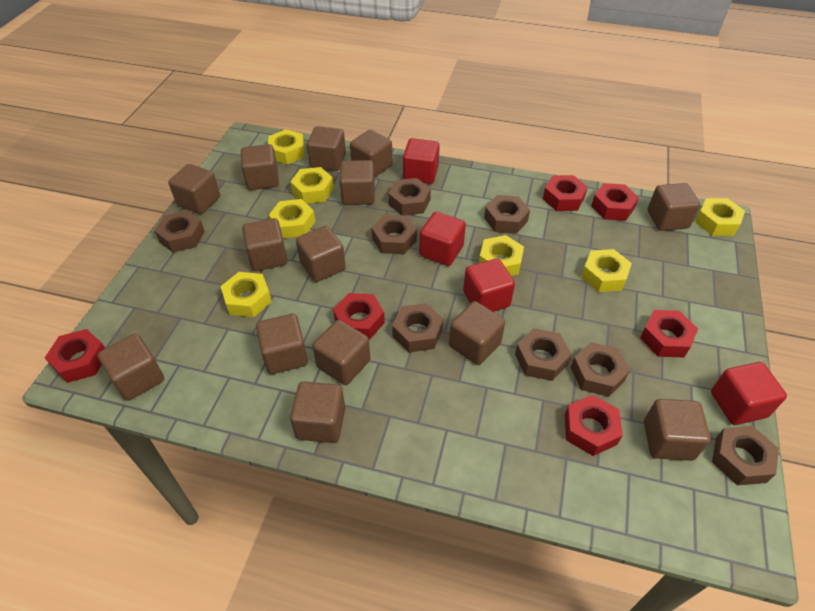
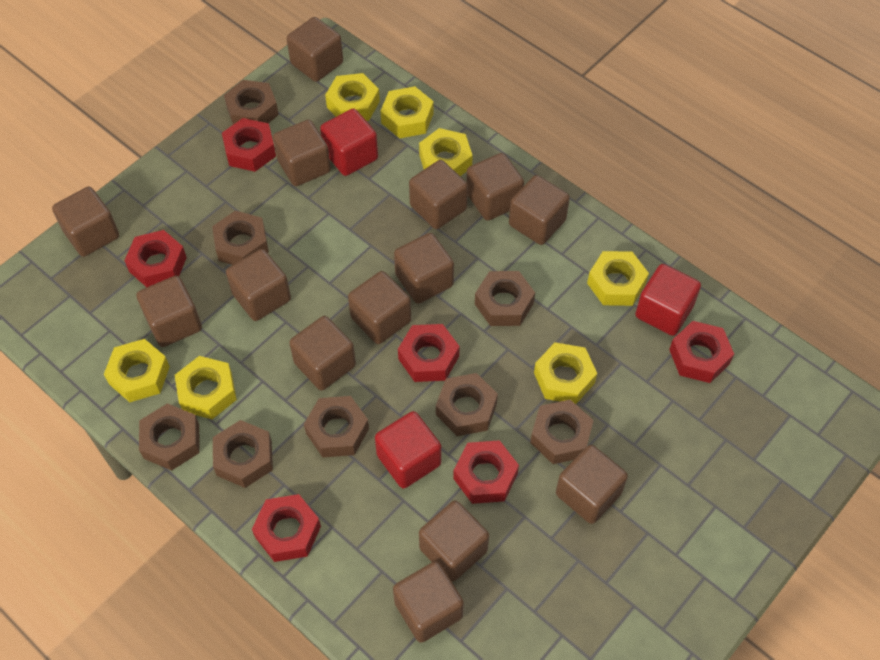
red cube: [403,138,440,184] [419,212,466,266] [463,258,515,312] [711,362,787,425] = 4 -> [320,109,378,176] [375,411,441,488] [635,264,701,336] = 3

